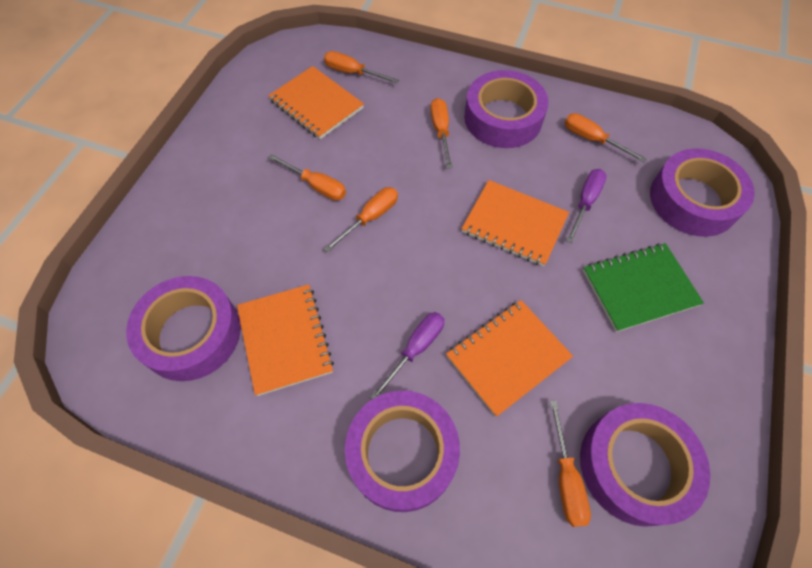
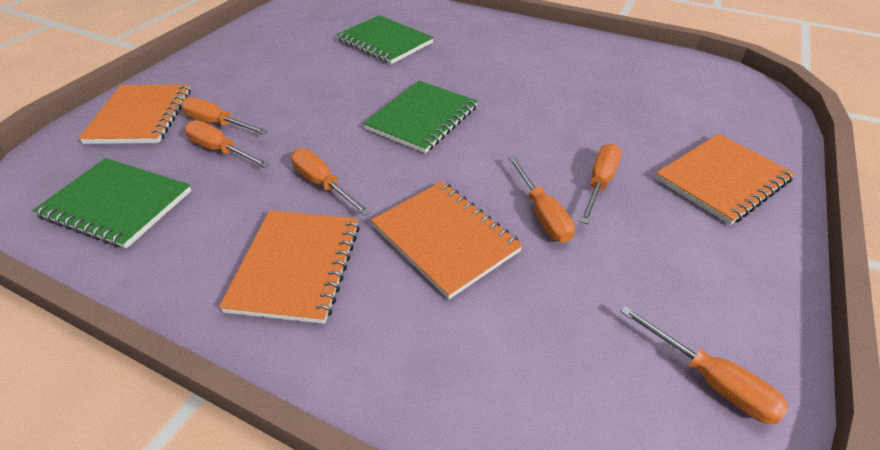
green notebook: [583,243,704,332] = 1 -> [33,158,191,249] [336,15,434,64] [363,81,478,153] = 3
purple screwdriver: [370,312,444,399] [566,169,607,243] = 2 -> none = 0
purple tape: [126,276,241,381] [345,391,460,512] [464,70,548,148] [580,403,710,527] [650,149,755,237] = 5 -> none = 0

